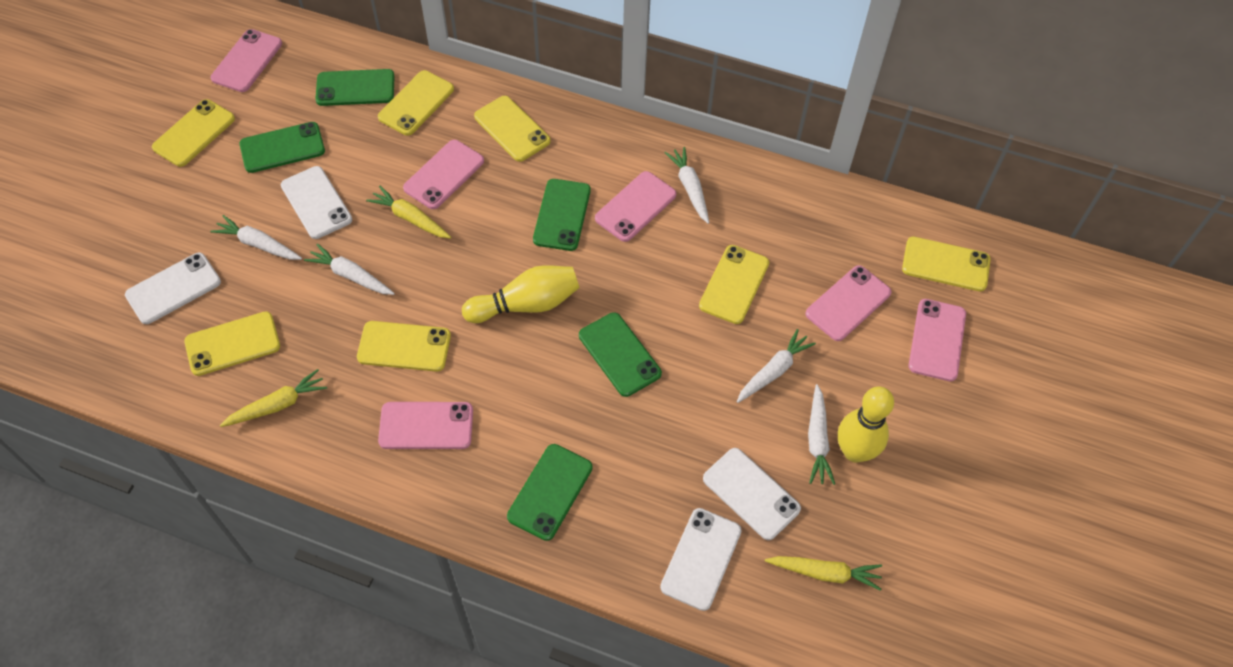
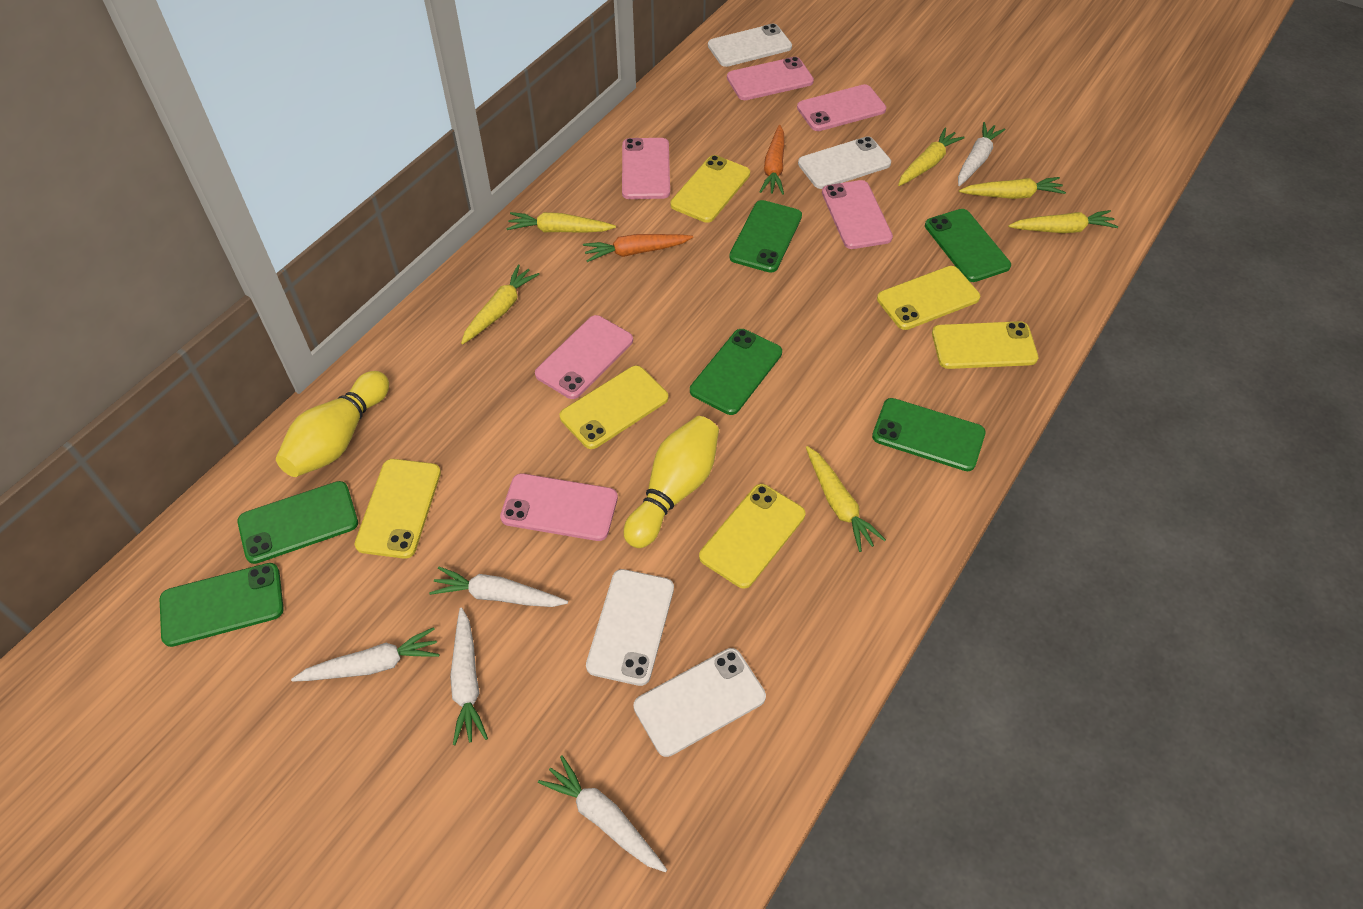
green phone: [239,122,325,173] [315,69,394,106] [507,444,593,541] [533,179,591,251] [579,312,662,397] = 5 -> [160,563,284,647] [237,481,358,564] [690,329,782,415] [729,200,802,273] [872,398,986,471] [925,209,1011,282] = 6
orange carrot: none = 0 -> [583,234,693,262] [760,125,785,195] = 2
yellow carrot: [219,369,327,427] [366,186,451,239] [765,556,882,591] = 3 -> [461,265,539,345] [506,212,616,233] [806,446,886,552] [898,128,965,186] [959,177,1066,199] [1008,210,1118,233] = 6
yellow phone: [152,99,235,167] [184,311,280,376] [357,321,451,372] [378,70,454,136] [474,96,551,162] [699,245,769,324] [902,237,991,291] = 7 -> [354,459,441,559] [560,366,668,449] [670,155,750,223] [699,484,805,588] [877,266,980,330] [932,321,1038,369] = 6

